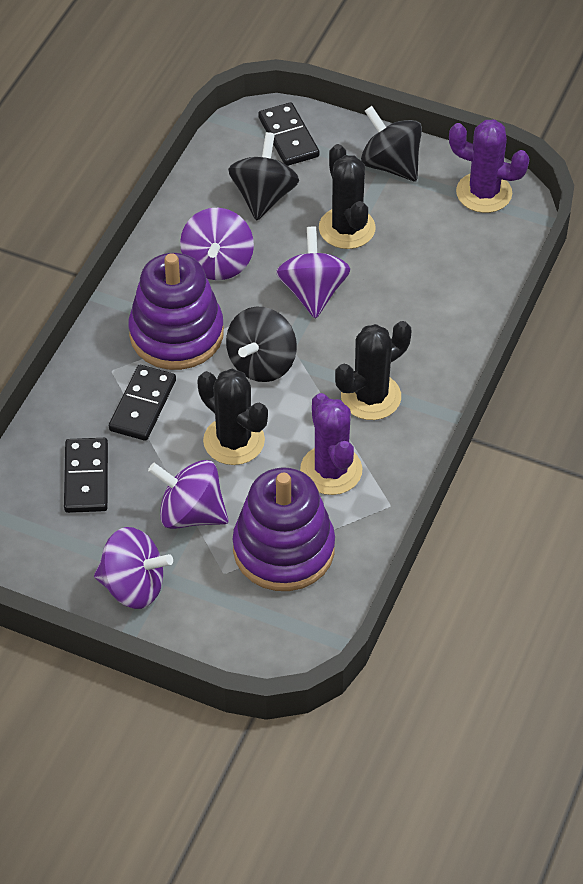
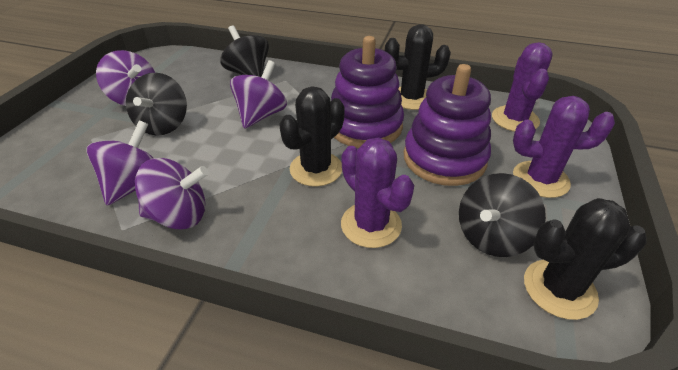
black domino: [64,438,108,513] [109,365,176,441] [258,102,319,166] = 3 -> none = 0
purple cactus: [300,393,362,495] [449,119,530,213] = 2 -> [341,138,414,248] [492,42,553,132] [513,96,615,198] = 3

